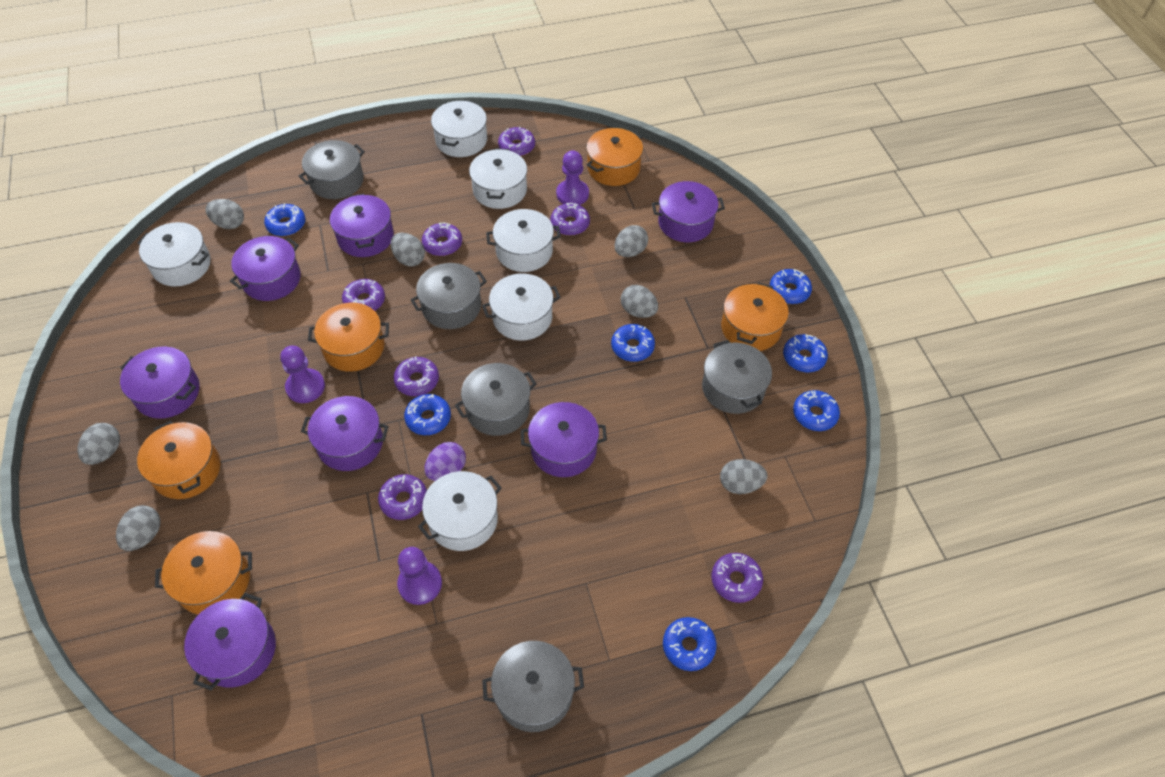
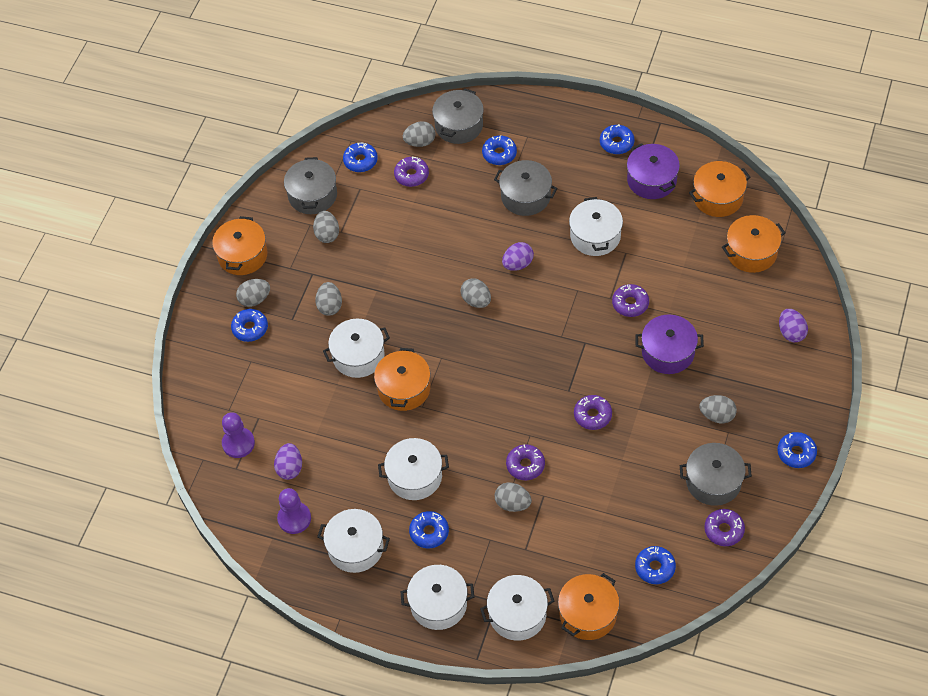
grey pot: [299,140,365,199] [410,263,487,329] [455,363,537,436] [482,641,584,732] [702,340,772,414] = 5 -> [284,157,337,214] [432,88,484,144] [494,160,557,216] [680,443,752,506] = 4
purple donut: [342,279,385,311] [378,474,427,520] [393,356,439,396] [422,223,462,256] [498,127,535,156] [550,203,590,235] [711,553,763,603] = 7 -> [394,157,429,187] [506,444,545,480] [574,395,612,430] [612,284,649,317] [704,509,745,546] = 5
purple egg: [424,442,466,481] = 1 -> [274,443,302,480] [502,242,534,271] [779,309,808,343] = 3
purple pawn: [280,346,325,403] [397,547,442,605] [556,150,589,205] = 3 -> [222,412,255,458] [277,488,311,534] = 2
purple pot: [120,347,200,419] [184,593,276,690] [230,236,301,301] [301,396,389,471] [330,193,394,257] [521,402,607,477] [652,181,725,242] = 7 -> [627,143,680,199] [635,315,704,374] = 2

